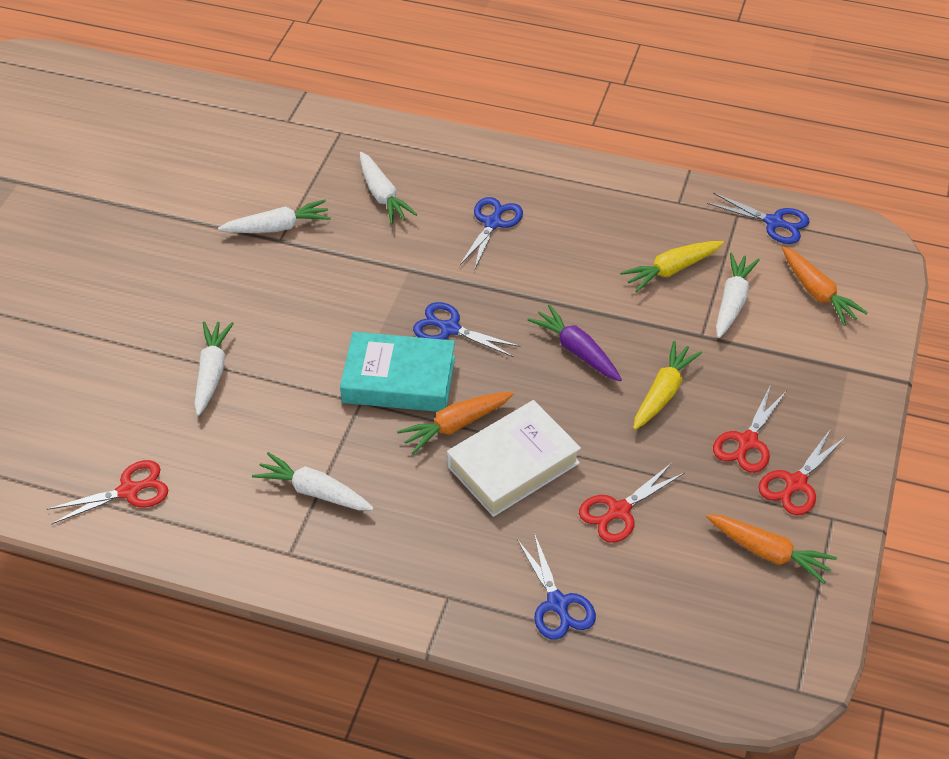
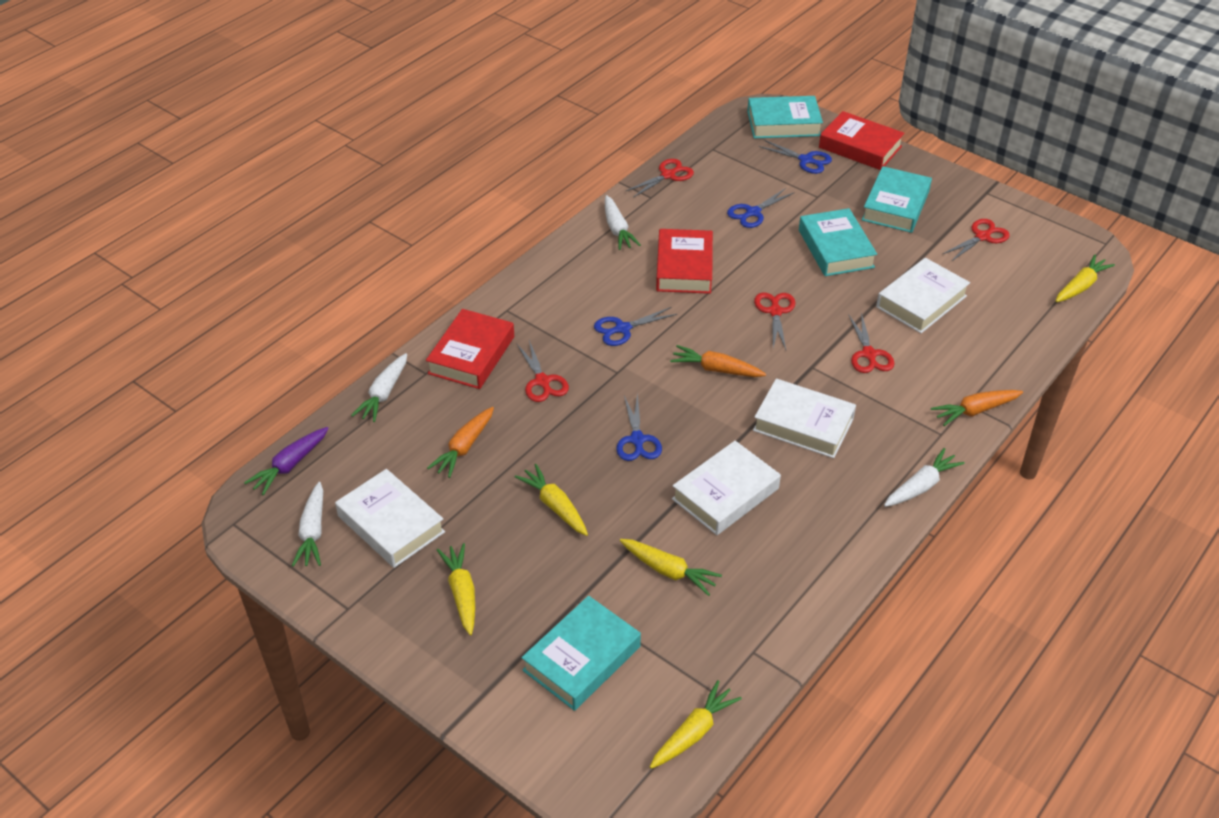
red book: none = 0 -> [426,309,514,389] [656,229,713,294] [819,111,905,170] = 3
red scissors: [47,460,168,524] [579,463,685,543] [713,387,787,473] [758,430,846,515] = 4 -> [516,340,569,402] [626,159,694,198] [754,293,795,350] [849,312,895,373] [943,219,1010,261] = 5
turquoise book: [340,332,455,412] = 1 -> [521,596,641,711] [747,96,823,138] [799,208,877,276] [862,166,932,233] = 4
white book: [447,400,581,517] = 1 -> [335,469,445,568] [672,441,781,535] [753,379,856,458] [876,258,970,333] = 4
white carrot: [194,321,234,416] [218,199,331,233] [252,452,374,510] [360,152,418,224] [716,253,760,338] = 5 -> [292,482,323,567] [351,353,407,422] [605,195,641,250] [884,448,965,507] = 4
yellow carrot: [620,241,724,292] [633,341,702,430] = 2 -> [437,543,475,635] [515,464,588,536] [620,539,722,596] [650,680,742,769] [1055,254,1115,302] = 5

